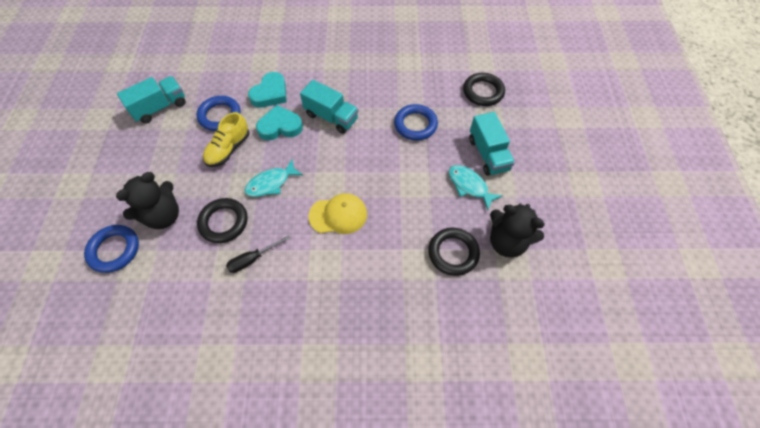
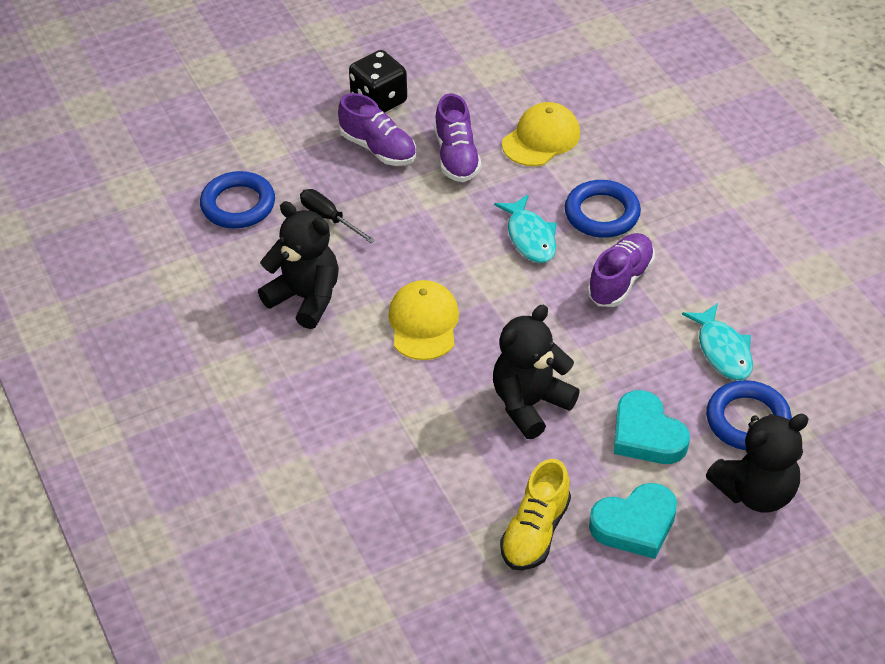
black dice: none = 0 -> [349,50,407,112] = 1
black ring: [197,198,248,243] [428,228,480,276] [463,73,505,106] = 3 -> none = 0
black teddy bear: [116,172,179,229] [490,203,545,257] = 2 -> [258,201,339,329] [493,305,580,439] [706,414,809,512] = 3
purple shoe: none = 0 -> [338,93,416,166] [434,93,481,182] [588,233,655,307] = 3
turquoise truck: [117,76,186,123] [300,80,358,134] [469,112,515,176] = 3 -> none = 0
yellow cap: [308,193,367,234] = 1 -> [388,280,459,360] [502,102,580,166] = 2

